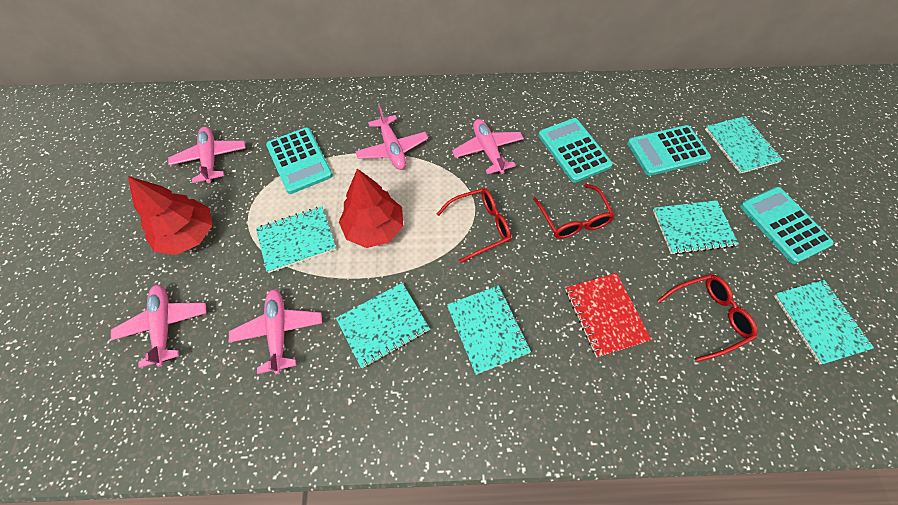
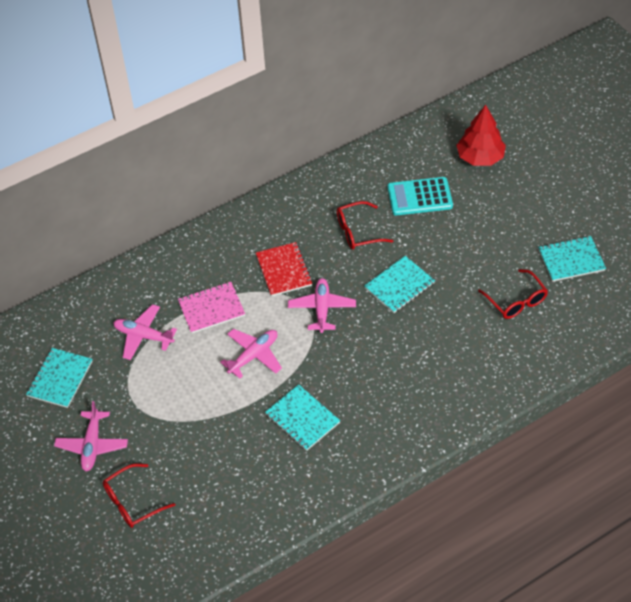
pink notebook: none = 0 -> [178,282,245,333] = 1
pink plane: [111,285,207,368] [168,127,246,183] [229,289,322,374] [355,105,428,170] [452,119,524,174] = 5 -> [54,401,128,471] [113,304,177,360] [220,329,282,379] [288,278,356,333] = 4
red tree: [128,176,212,255] [339,168,403,248] = 2 -> [456,105,506,166] = 1
turquoise calculator: [266,127,333,194] [538,118,613,183] [627,125,711,176] [740,187,834,264] = 4 -> [387,177,453,216] = 1
turquoise notebook: [256,206,336,273] [336,283,430,368] [447,285,531,375] [653,200,739,255] [705,116,783,174] [774,280,874,365] = 6 -> [26,348,93,408] [265,384,340,451] [364,256,435,313] [538,236,606,282] = 4

